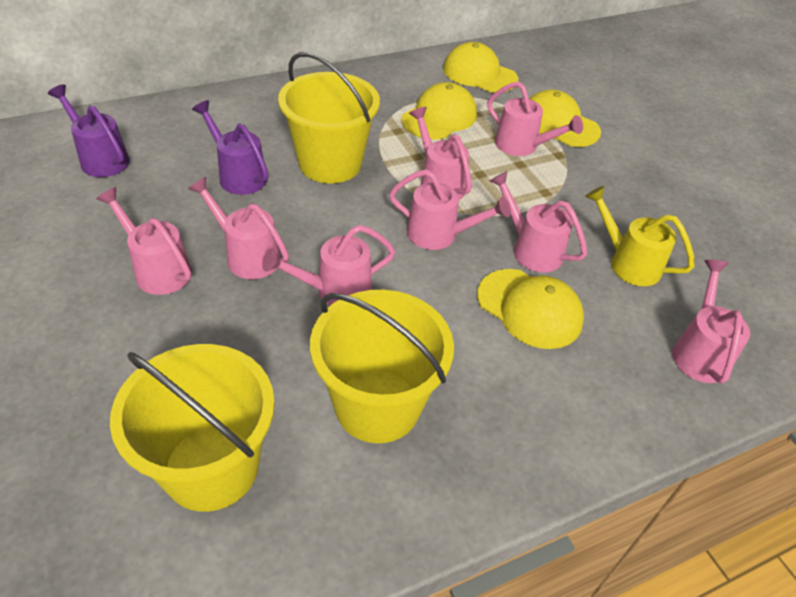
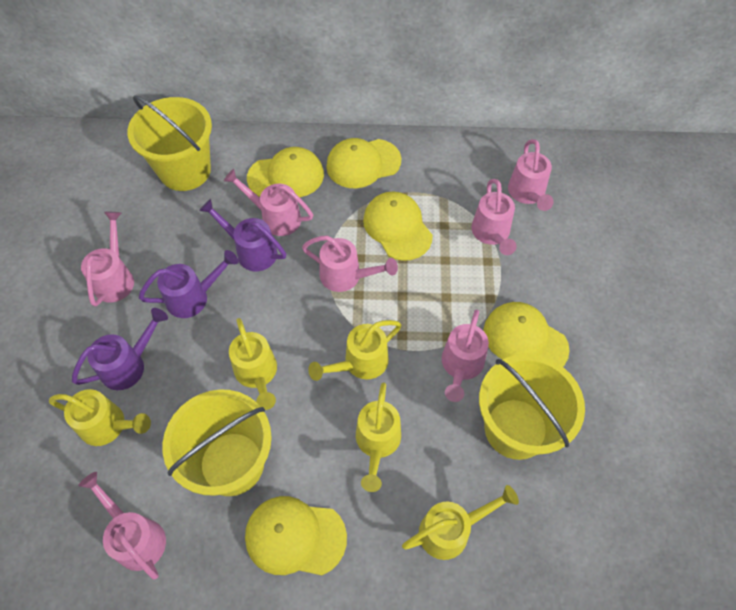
pink watering can: [96,187,192,295] [188,177,289,279] [262,225,395,305] [389,169,511,250] [409,107,472,200] [487,82,583,156] [490,171,587,273] [672,260,750,384] = 8 -> [78,472,166,580] [81,212,134,306] [224,169,313,236] [302,236,398,292] [442,309,489,402] [471,179,517,255] [508,139,554,211] = 7
purple watering can: [48,84,130,177] [192,100,269,195] = 2 -> [72,308,168,390] [139,250,238,318] [199,199,286,271] = 3
yellow cap: [401,82,477,140] [443,42,518,93] [477,269,584,349] [529,90,601,147] = 4 -> [245,496,347,575] [247,147,324,197] [326,138,401,188] [363,192,433,261] [484,302,570,367] = 5
yellow watering can: [585,186,695,286] = 1 -> [49,389,151,446] [229,318,277,410] [308,320,402,381] [356,382,401,492] [402,485,519,560] = 5

